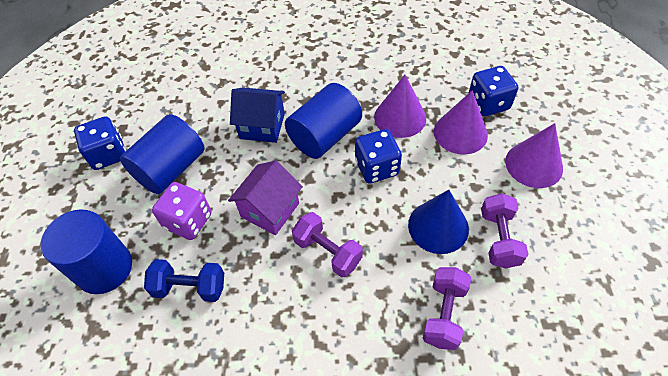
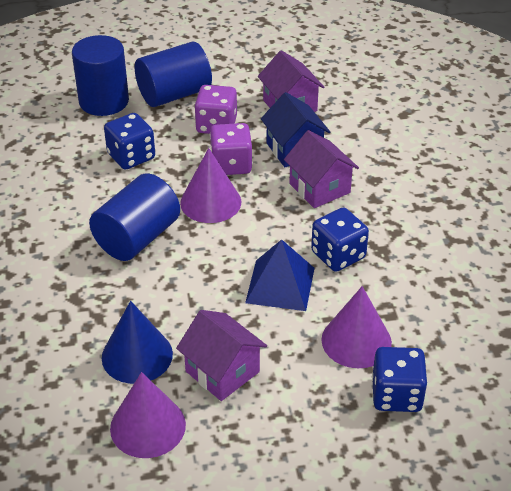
blue dumbbell: [144,259,224,302] = 1 -> none = 0
blue pyramid: none = 0 -> [245,239,314,311] = 1
purple dice: [152,182,211,240] = 1 -> [194,85,237,134] [210,123,253,175] = 2
purple dumbbell: [292,212,363,278] [423,267,471,350] [481,193,528,269] = 3 -> none = 0
purple house: [228,161,303,235] = 1 -> [176,310,267,401] [258,50,324,112] [284,130,359,208] = 3

